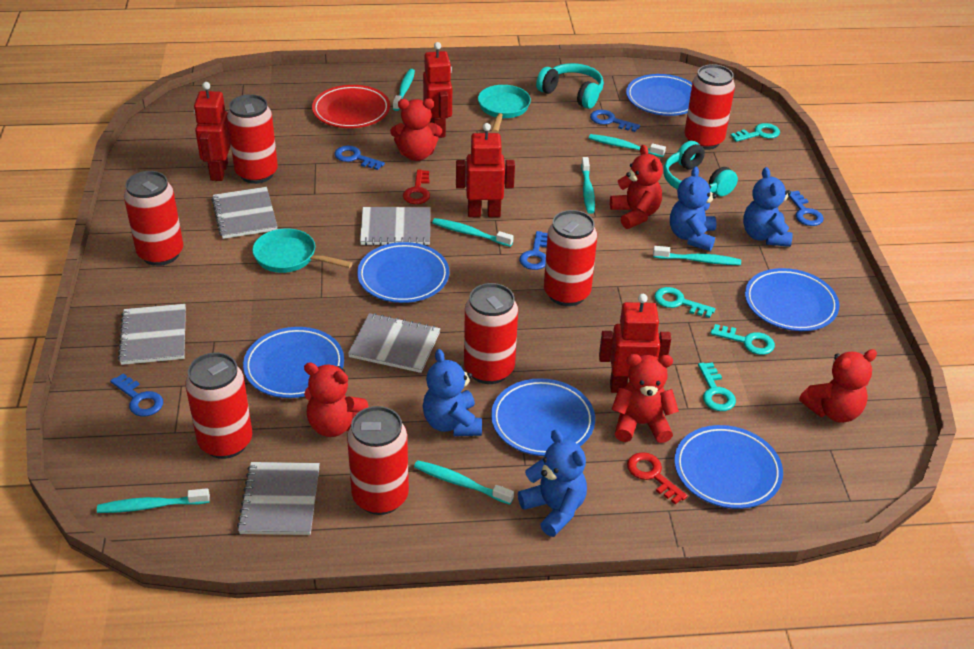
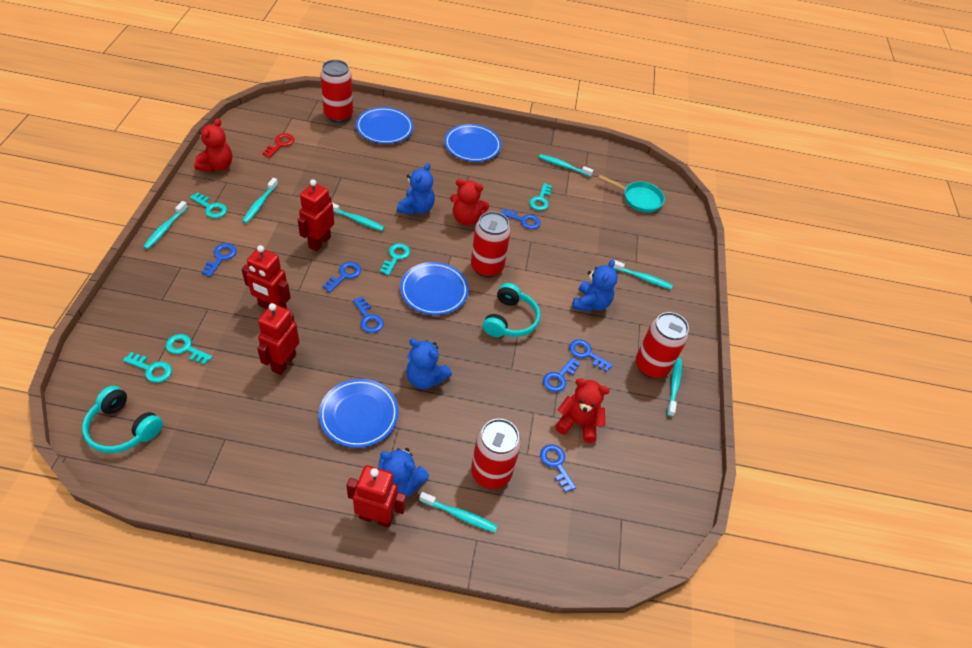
blue key: [110,373,163,416] [335,145,385,170] [519,231,548,270] [590,110,640,132] [788,191,824,226] = 5 -> [201,243,237,277] [322,262,361,292] [353,297,384,333] [501,208,541,229] [540,444,576,492] [543,357,580,392] [569,339,613,372] = 7
blue plate: [243,327,344,398] [357,242,449,303] [491,378,595,456] [626,74,692,116] [674,425,783,509] [745,268,839,331] = 6 -> [319,379,399,448] [356,107,413,144] [400,262,469,315] [444,124,501,162] = 4
grey notebook: [118,304,186,365] [212,187,278,239] [237,462,320,535] [348,313,440,373] [360,207,430,246] = 5 -> none = 0
red can: [124,171,183,266] [185,352,252,459] [227,94,278,184] [347,406,409,515] [464,283,518,384] [544,210,597,306] [685,64,735,150] = 7 -> [320,60,353,123] [471,211,511,278] [471,419,521,489] [636,312,689,379] = 4
red key: [403,170,430,204] [627,452,688,504] = 2 -> [262,133,295,158] = 1
red plate: [312,85,390,128] = 1 -> none = 0
red teddy bear: [304,362,368,437] [390,99,442,161] [610,145,663,229] [611,354,679,443] [799,349,877,423] = 5 -> [194,119,232,172] [450,179,489,225] [555,378,610,443] = 3
turquoise key: [654,287,715,318] [698,362,736,411] [710,324,775,355] [730,123,780,142] = 4 -> [123,352,172,383] [166,334,212,365] [190,192,227,218] [380,243,410,276] [529,183,552,211] = 5
turquoise pan: [252,228,353,273] [478,85,531,133] = 2 -> [599,175,665,213] = 1

